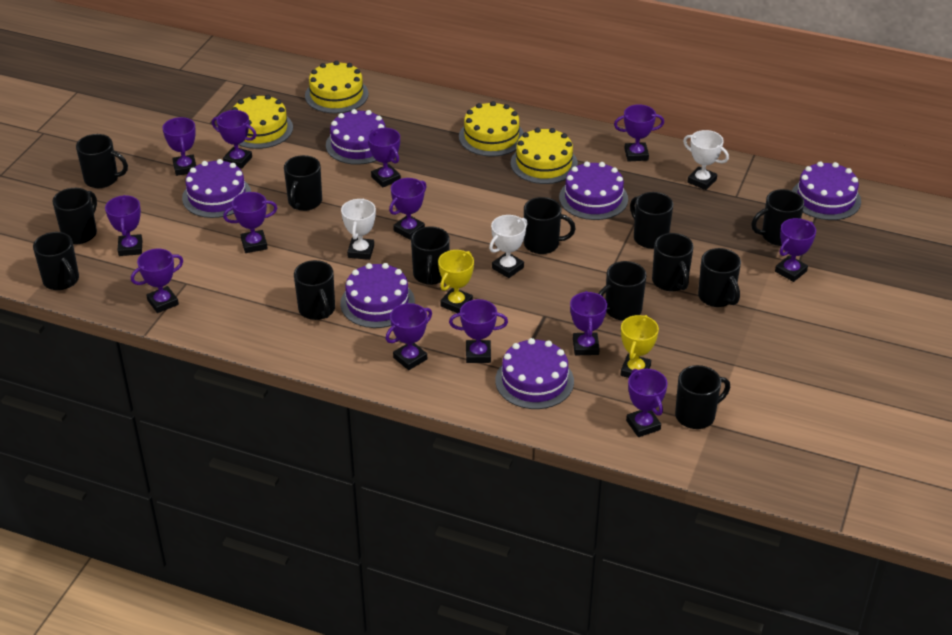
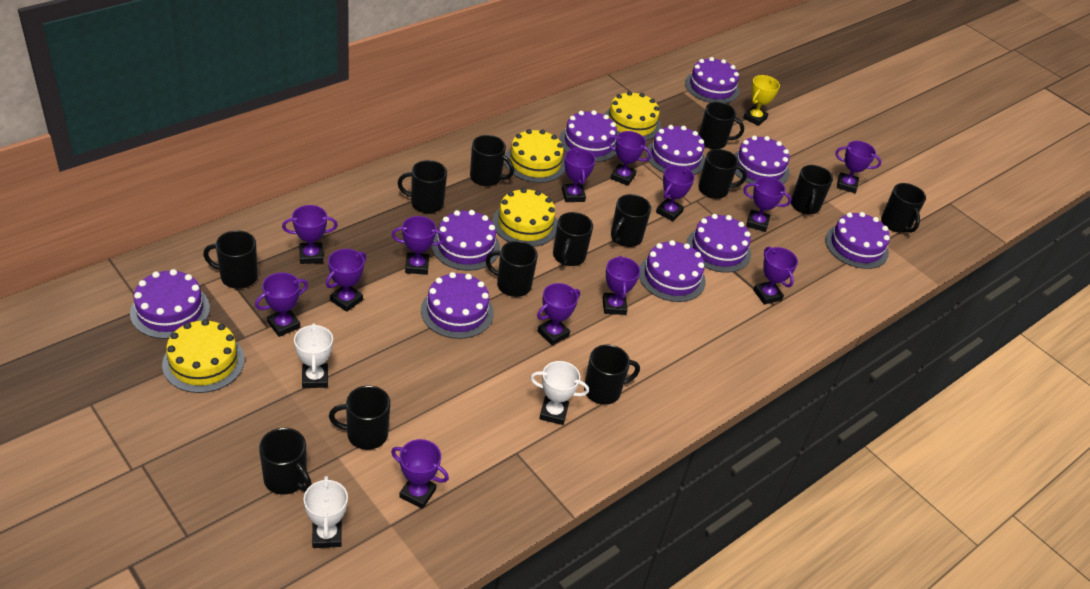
purple cake: [182,159,251,218] [326,109,386,165] [340,263,415,328] [495,338,574,409] [559,161,628,220] [792,161,861,220] = 6 -> [130,269,210,339] [421,272,494,339] [432,210,500,271] [559,110,617,162] [639,240,706,302] [646,125,705,175] [685,57,739,103] [686,214,751,273] [734,136,790,184] [825,212,890,269] = 10
yellow trophy: [438,250,474,313] [621,315,659,378] = 2 -> [743,75,780,126] = 1

